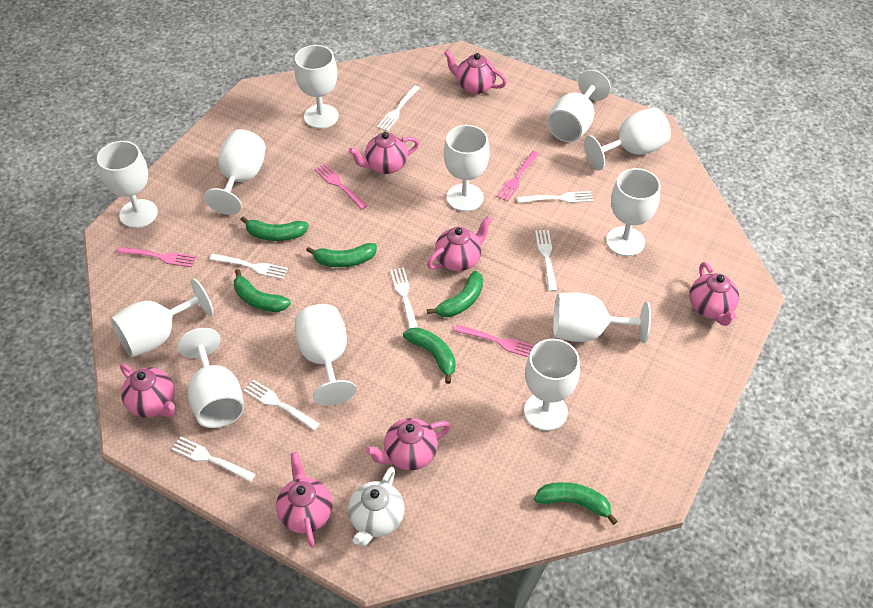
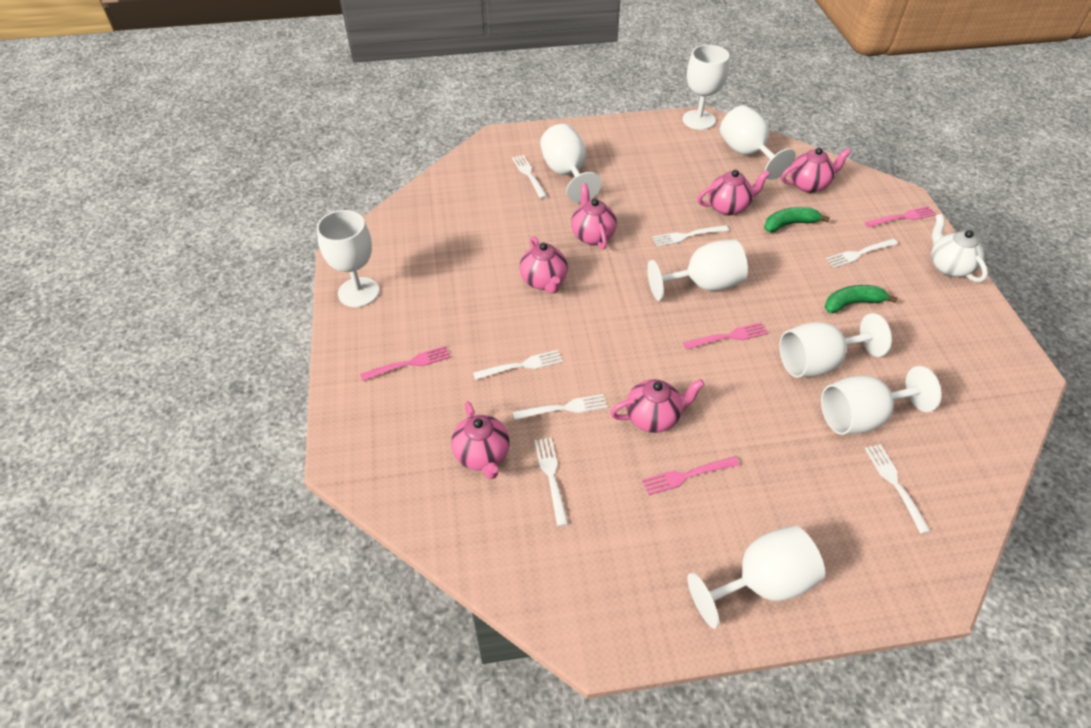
green banana: [234,269,291,312] [240,216,309,241] [306,243,377,267] [403,327,456,384] [427,271,483,317] [534,482,618,525] = 6 -> [764,207,830,233] [825,285,898,313] = 2
pink teapot: [120,364,175,417] [276,452,333,547] [349,132,419,174] [366,418,451,470] [427,216,492,271] [444,50,507,94] [689,262,739,326] = 7 -> [451,401,510,479] [520,236,568,294] [571,183,617,250] [610,379,705,433] [697,170,770,215] [781,148,851,193] = 6
white goblet: [97,141,158,228] [110,278,214,357] [178,328,244,428] [204,129,266,215] [294,45,339,129] [295,304,357,405] [444,125,490,212] [524,339,580,431] [547,70,611,142] [553,292,651,343] [584,107,671,170] [606,168,661,256] = 12 -> [317,210,379,307] [540,124,602,203] [647,240,748,301] [682,45,729,130] [687,526,825,629] [720,105,796,180] [779,313,892,378] [821,366,942,435] = 8

